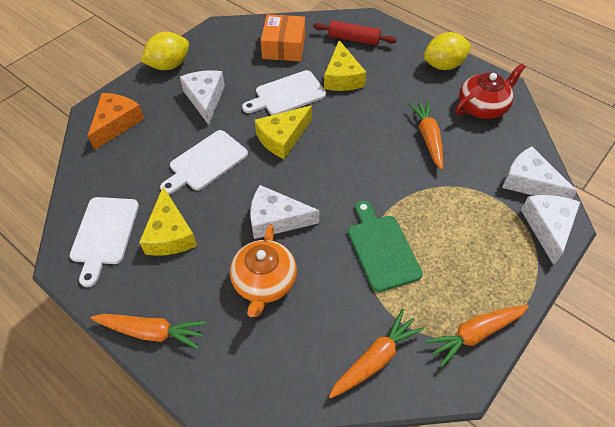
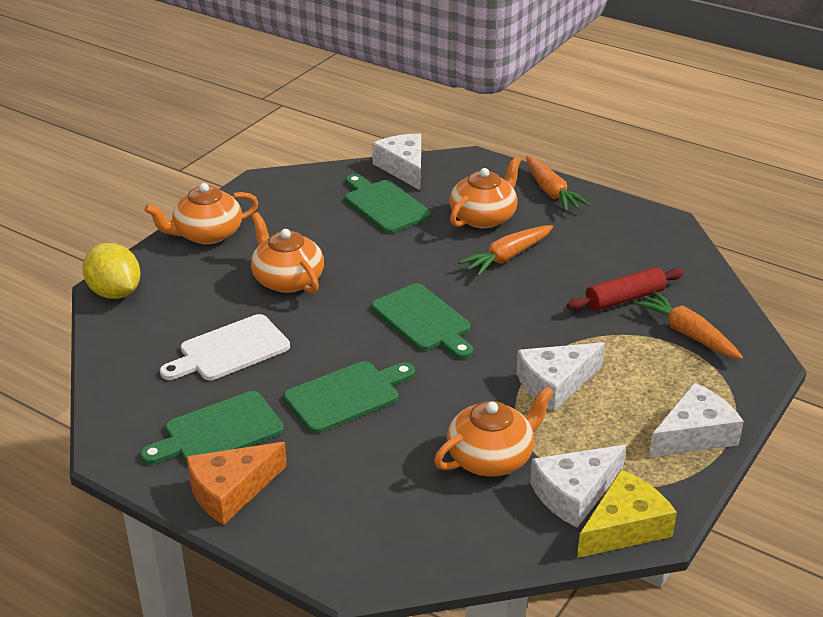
green cutting board: [348,201,423,292] = 1 -> [140,391,284,464] [284,361,415,433] [345,174,431,233] [372,283,473,359] = 4
orange box: [261,14,305,61] = 1 -> none = 0
orange carrot: [91,314,206,349] [329,309,424,399] [408,101,443,170] [425,305,529,367] = 4 -> [458,225,553,276] [526,155,590,212] [633,291,743,359] = 3
orange teapot: [230,224,297,317] = 1 -> [144,183,258,244] [251,212,324,294] [434,386,554,477] [449,156,521,228] = 4
red teapot: [456,63,525,119] = 1 -> none = 0
white cutting board: [70,197,139,287] [160,130,248,195] [242,70,326,115] = 3 -> [160,314,290,380] = 1
yellow cheese: [139,187,197,256] [255,105,312,159] [324,40,366,91] = 3 -> [577,469,677,558] = 1
yellow lemon: [141,32,189,70] [424,32,471,70] = 2 -> [82,243,141,299] = 1

